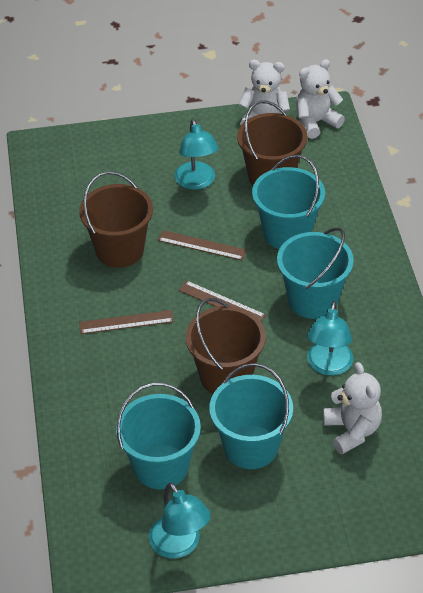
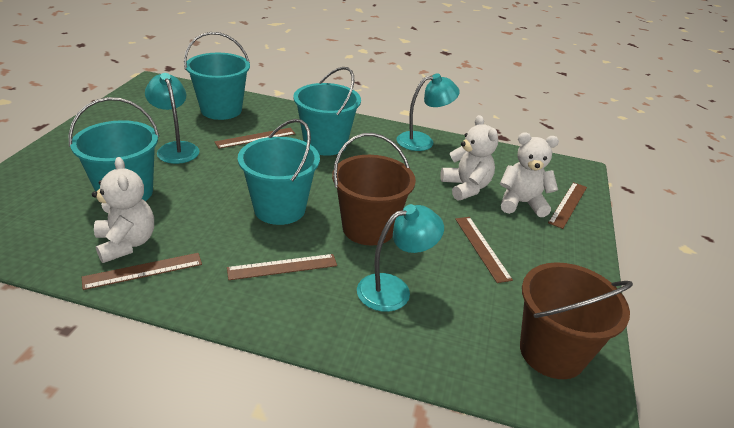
brown bucket: [79,171,153,268] [186,298,266,394] [237,100,307,186] = 3 -> [332,133,416,246] [520,262,633,379] = 2
brown ruler: [79,310,174,334] [158,230,247,260] [179,281,266,321] = 3 -> [82,253,202,290] [214,128,296,149] [227,254,337,280] [455,217,513,283] [548,182,587,229] = 5

